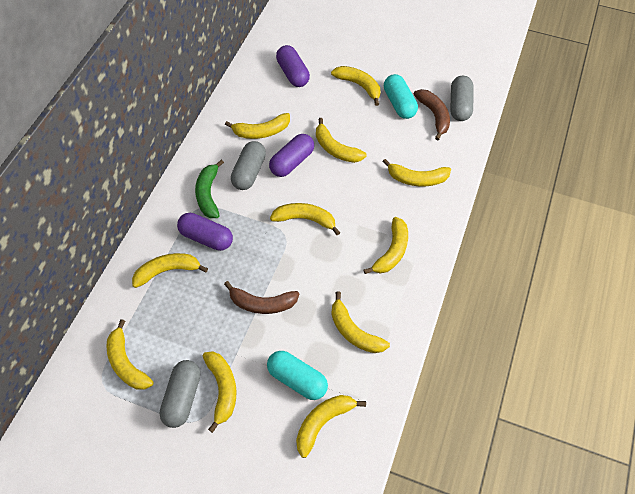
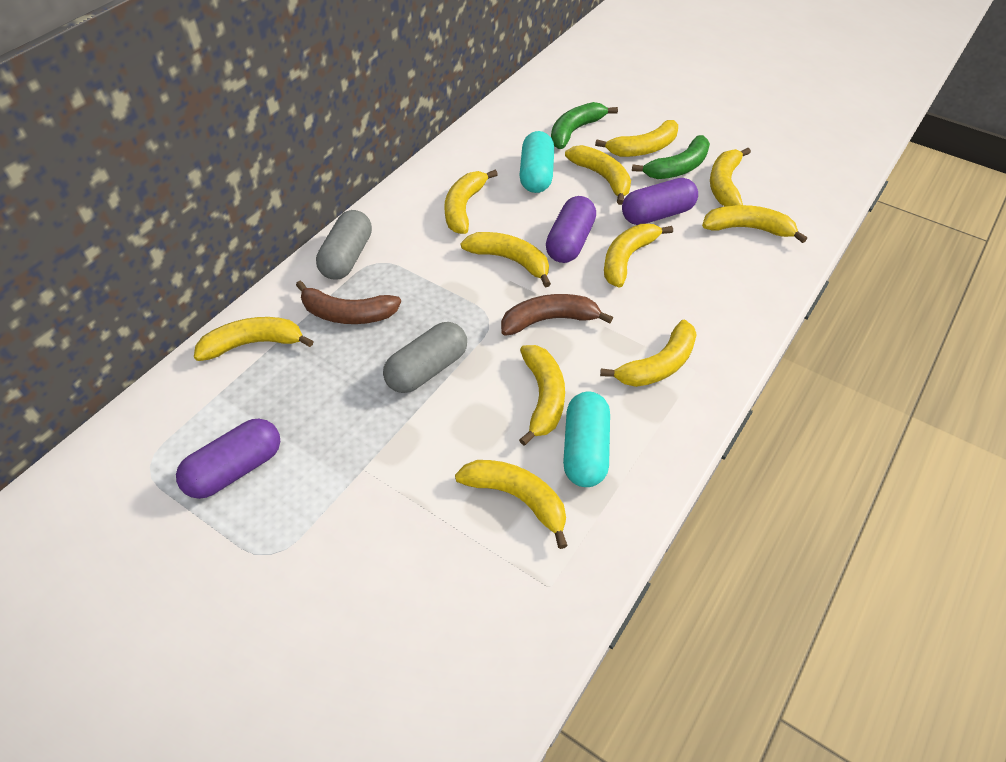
green banana: [195,159,224,218] = 1 -> [551,102,618,149] [632,135,710,179] = 2
grey capsule: [159,360,200,428] [231,141,266,190] [450,76,473,121] = 3 -> [316,210,372,280] [383,322,467,393] = 2

